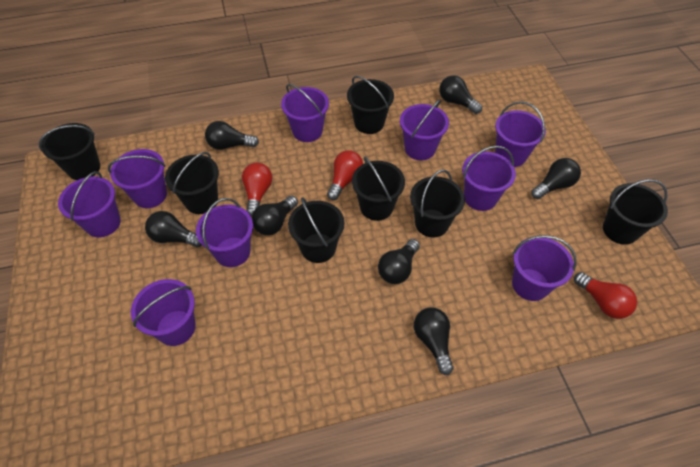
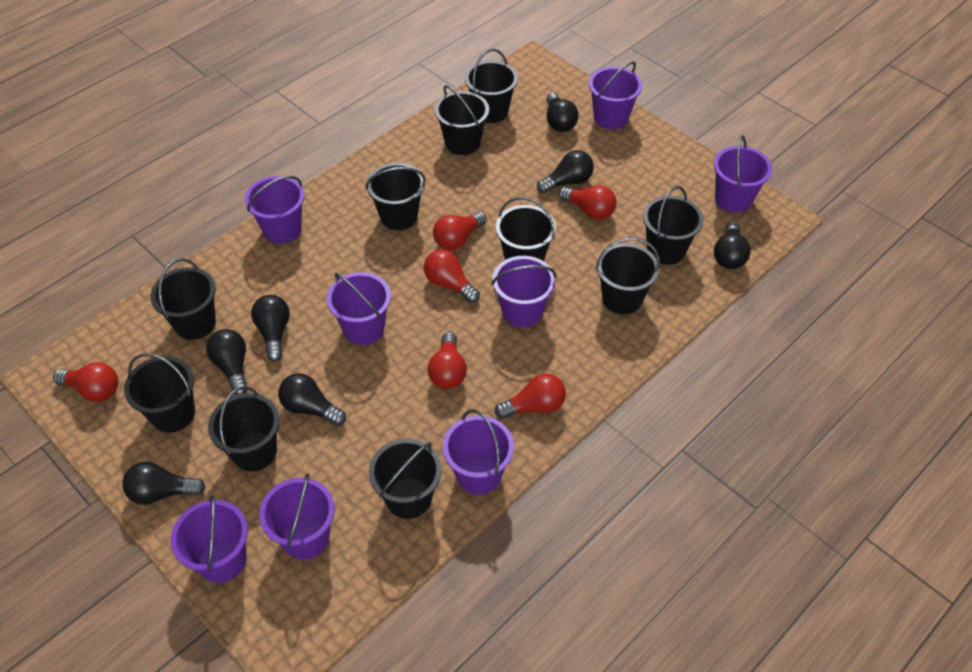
black bucket: [39,123,100,180] [165,152,219,214] [288,197,344,263] [347,76,394,134] [352,157,405,221] [410,170,465,237] [603,179,668,245] = 7 -> [124,353,195,433] [151,258,216,340] [208,386,279,471] [366,163,426,230] [369,439,442,519] [435,85,489,155] [465,49,518,123] [496,197,556,261] [595,237,660,315] [643,186,704,265] = 10
purple bucket: [58,171,121,237] [108,149,167,208] [131,279,196,346] [196,198,253,267] [281,84,329,142] [400,100,449,160] [462,146,516,211] [495,101,546,167] [512,235,577,301] = 9 -> [171,495,248,583] [245,176,304,244] [259,473,335,560] [327,272,391,345] [443,409,514,495] [491,256,556,328] [589,61,642,129] [714,135,772,213] = 8
red light bulb: [242,163,272,216] [327,150,363,200] [574,272,637,319] = 3 -> [53,362,118,402] [424,249,480,303] [428,332,467,389] [433,212,487,250] [495,373,566,419] [558,185,617,220] = 6

